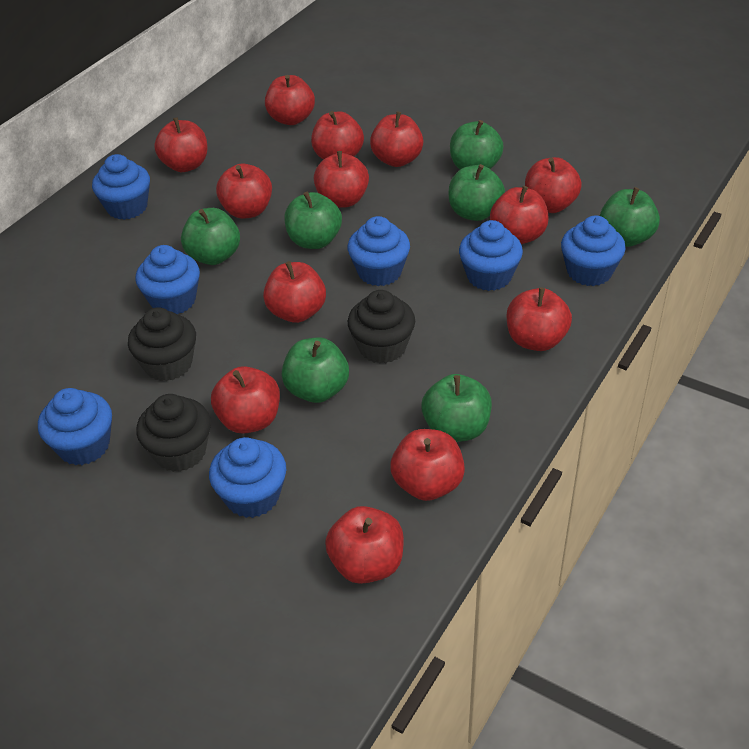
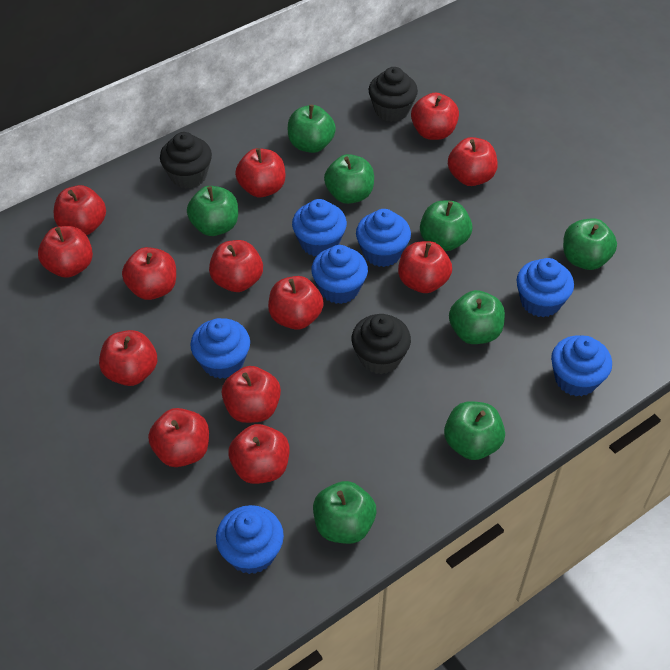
green apple: [181,208,240,265] [281,337,349,403] [284,192,342,249] [422,374,492,442] [449,164,505,221] [450,120,503,169] [600,187,660,247] = 7 -> [187,186,238,236] [288,105,336,153] [313,481,376,544] [324,154,374,204] [420,201,472,251] [444,401,505,460] [449,290,505,344] [563,218,617,270] = 8

